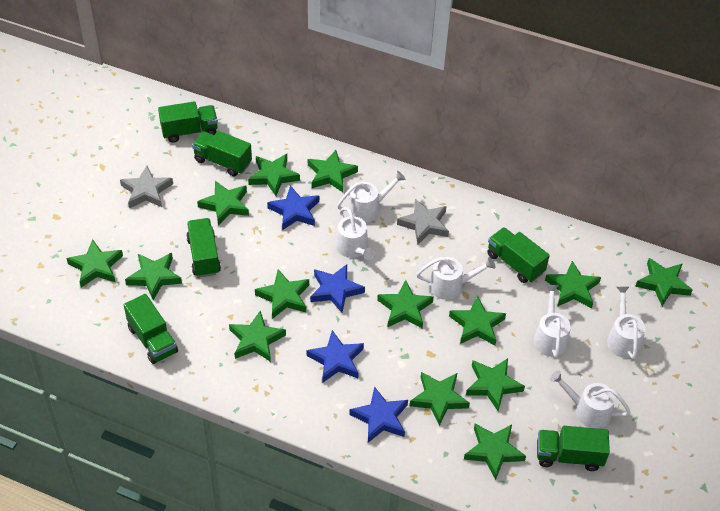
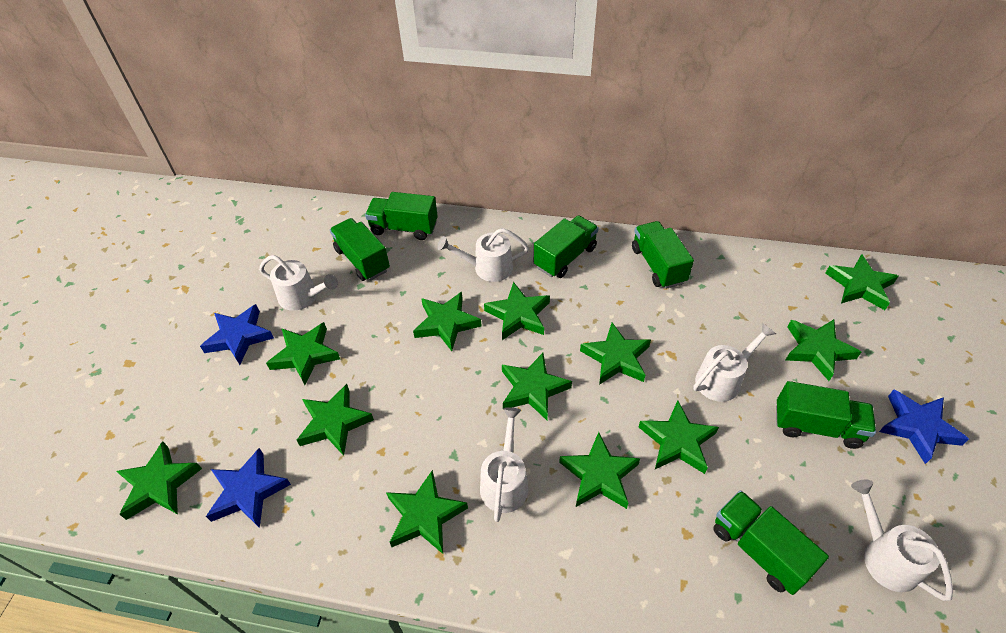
blue star: [267,185,319,230] [307,330,364,383] [310,264,365,313] [349,386,408,443] = 4 -> [200,304,274,365] [206,448,291,528] [879,390,969,464] = 3
green star: [66,239,123,287] [125,253,182,300] [197,181,249,226] [229,311,286,362] [248,154,300,196] [255,269,309,319] [308,150,358,192] [377,280,434,328] [410,372,470,426] [449,296,506,346] [464,424,526,480] [466,358,525,411] [545,261,601,308] [635,258,693,306] = 14 -> [116,441,202,520] [266,322,340,385] [297,384,374,456] [386,470,468,554] [413,292,482,351] [484,282,550,340] [502,353,572,420] [559,432,640,509] [580,323,651,385] [639,400,719,474] [786,319,861,381] [826,254,898,310] = 12
grey star: [120,166,173,208] [397,199,449,245] = 2 -> none = 0
white watering can: [336,207,375,260] [337,171,406,222] [417,257,496,300] [534,285,571,358] [550,371,630,429] [607,286,646,359] = 6 -> [259,255,338,311] [437,228,529,282] [480,407,528,522] [693,323,776,402] [851,480,953,601] = 5

